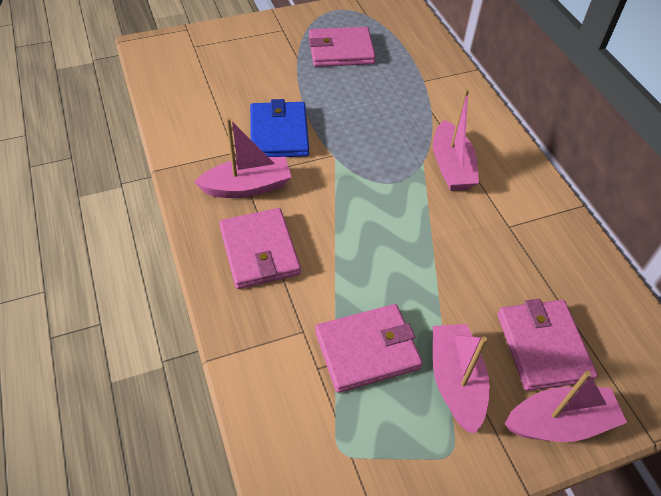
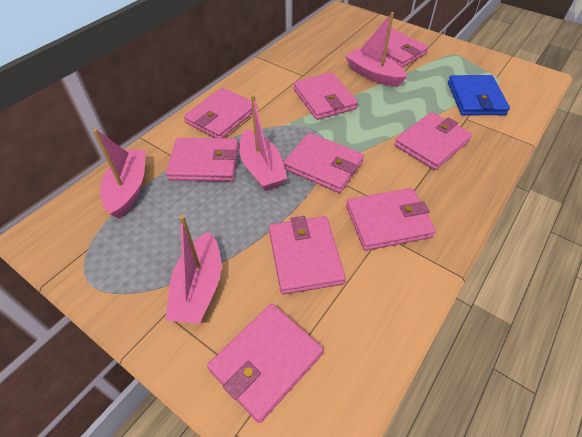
pink wallet: [219,208,301,289] [309,27,376,67] [315,304,423,393] [498,299,598,391] = 4 -> [166,138,239,181] [184,88,257,138] [207,304,323,423] [269,216,346,294] [283,133,364,193] [294,72,358,120] [346,188,436,251] [365,28,428,68] [394,112,472,170] = 9

